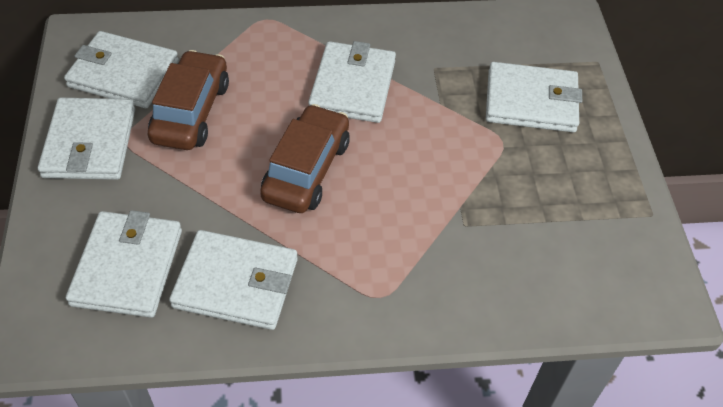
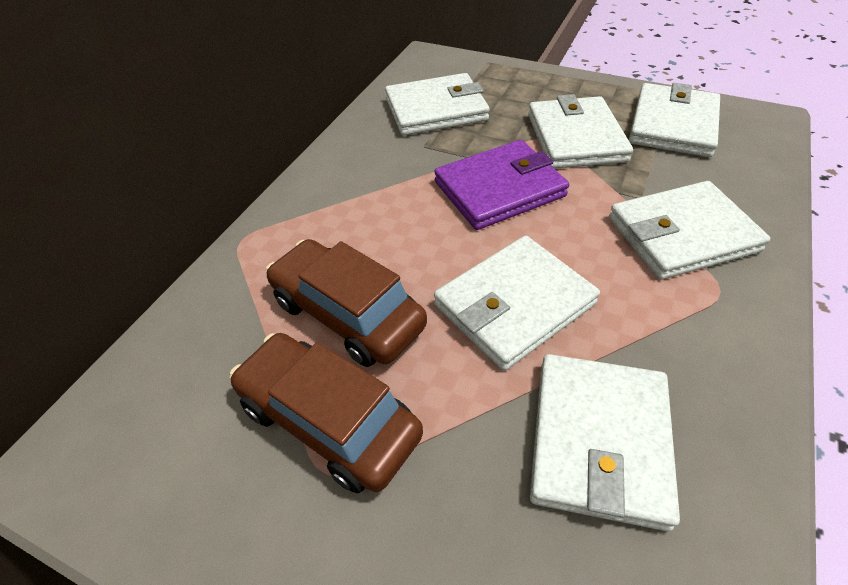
purple wallet: none = 0 -> [434,140,569,230] = 1

